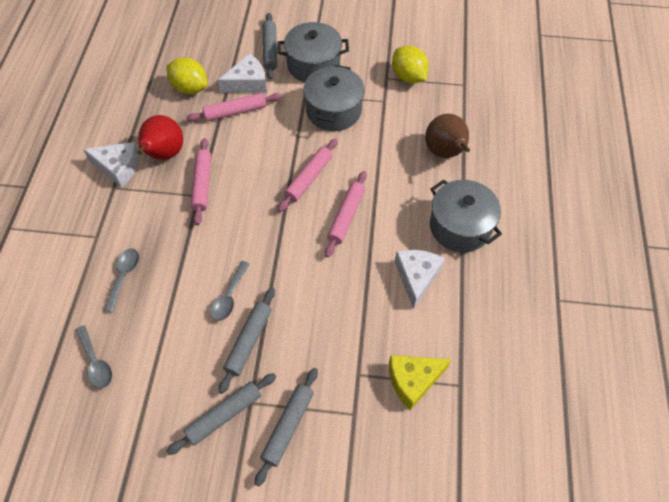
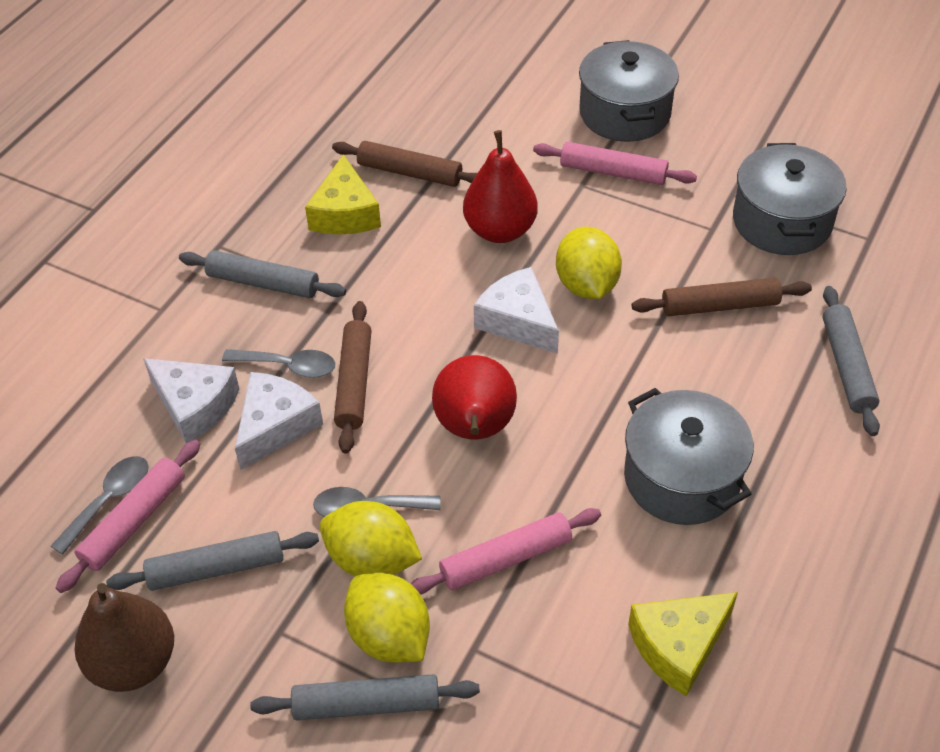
brown rolling pin: none = 0 -> [332,141,477,187] [334,301,372,454] [632,278,812,316] = 3
pink rolling pin: [186,93,282,122] [191,138,211,225] [278,139,338,212] [325,171,367,257] = 4 -> [56,440,200,593] [411,508,601,595] [533,142,697,185] = 3
red pear: [137,115,183,160] = 1 -> [432,355,517,439] [463,130,538,243] = 2
yellow cheese: [389,355,451,410] = 1 -> [305,154,381,235] [628,592,738,697] = 2
yellow lemon: [166,58,208,94] [392,46,429,83] = 2 -> [320,501,422,577] [344,573,430,663] [556,227,622,299] = 3

